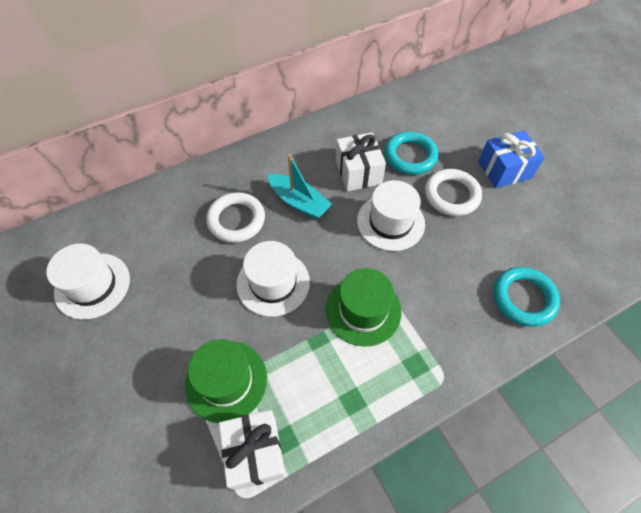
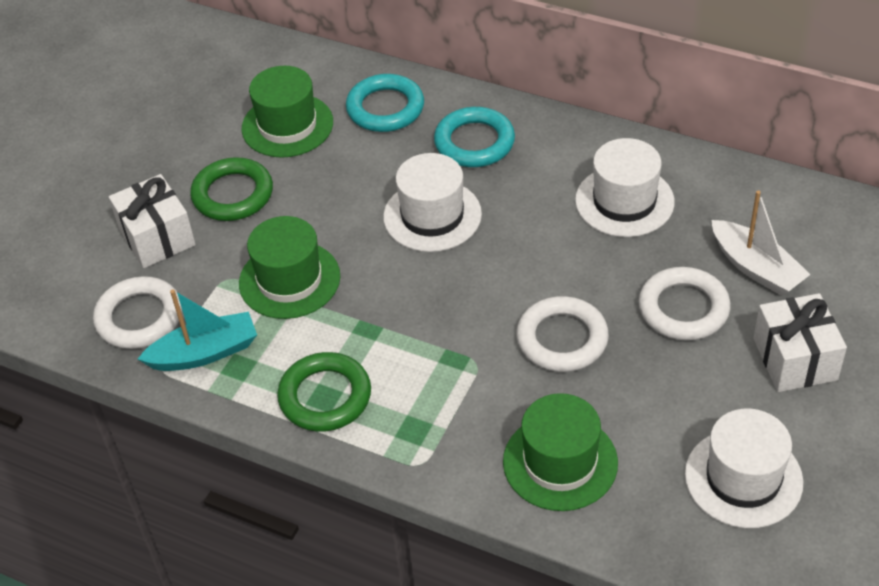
blue gift: [478,131,545,188] = 1 -> none = 0
green hat: [185,339,267,423] [326,268,402,347] = 2 -> [239,216,340,319] [242,66,333,158] [503,393,618,511] = 3
green ring: none = 0 -> [190,157,273,221] [277,352,371,432] = 2
white boat: none = 0 -> [712,190,811,296] = 1
white ring: [206,192,265,243] [425,169,482,216] = 2 -> [93,276,182,349] [516,296,609,372] [639,267,731,341] = 3

